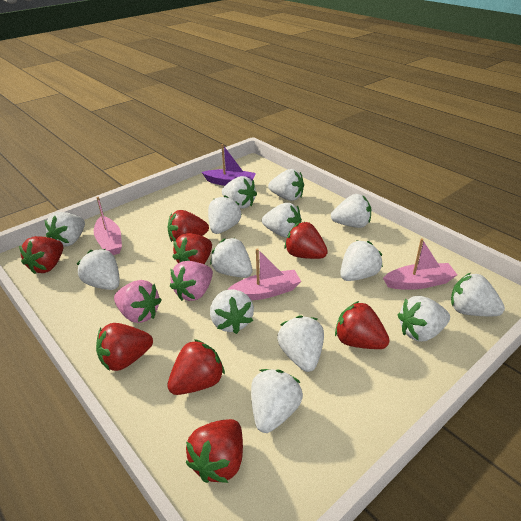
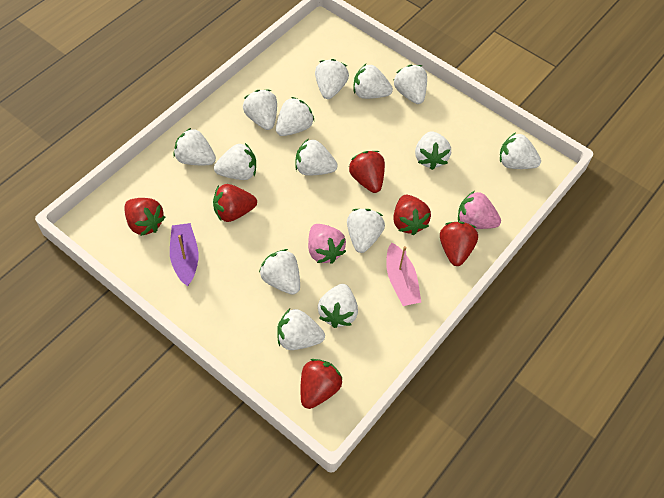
pink boat: [94,197,122,255] [228,248,301,300] [383,238,457,290] = 3 -> [386,242,421,306] = 1
red strawberry: [19,236,63,274] [96,323,153,371] [167,339,225,395] [168,210,209,242] [173,233,212,264] [186,419,243,483] [284,222,328,259] [335,301,390,349] = 8 -> [124,198,165,236] [213,184,257,222] [301,359,342,409] [349,151,385,193] [393,195,431,235] [440,221,478,266] = 6

